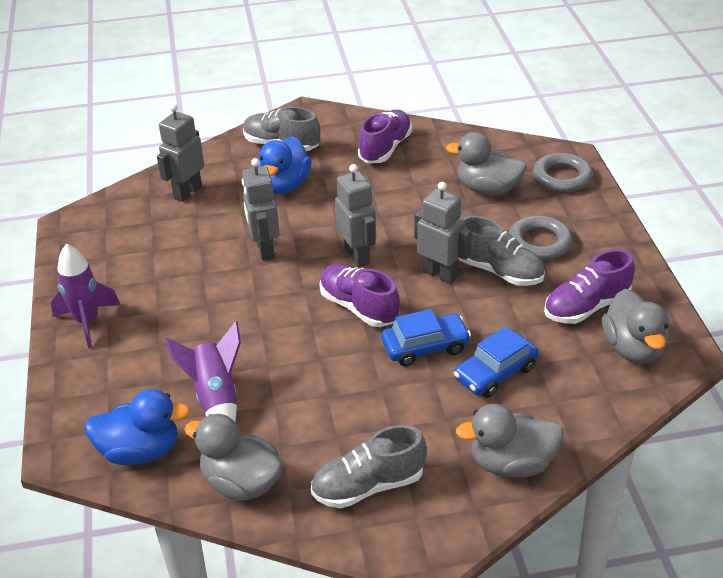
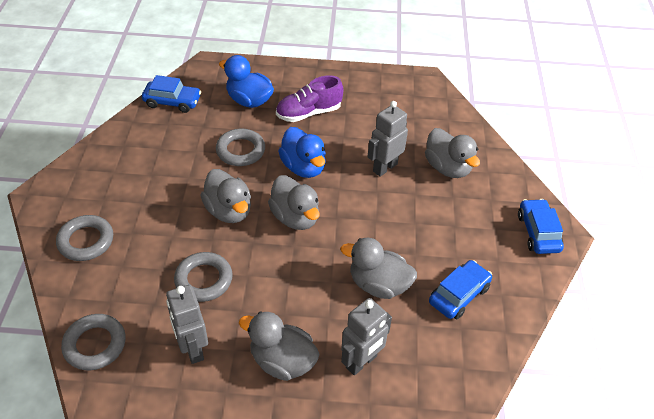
blue car: [381,309,471,366] [454,327,538,398] = 2 -> [142,75,201,113] [429,260,492,319] [518,199,564,254] = 3
grey duck: [184,414,283,501] [446,132,527,195] [456,404,564,477] [602,289,669,363] = 4 -> [201,169,251,223] [239,311,319,381] [268,175,320,230] [341,238,417,299] [425,128,480,178] = 5
grey ring: [509,215,572,261] [533,153,593,193] = 2 -> [56,215,113,261] [61,314,126,370] [174,252,233,302] [216,129,265,166] = 4
grey robot: [157,104,204,202] [242,158,280,261] [335,164,376,267] [414,182,472,284] = 4 -> [166,285,208,364] [341,298,392,376] [368,101,408,177] = 3
grey shoe: [243,107,321,151] [311,425,427,509] [459,216,545,286] = 3 -> none = 0
purple rocket: [51,243,120,349] [165,321,241,422] = 2 -> none = 0
purple shoe: [319,264,400,327] [358,110,412,163] [544,249,635,324] = 3 -> [276,75,343,122] = 1

